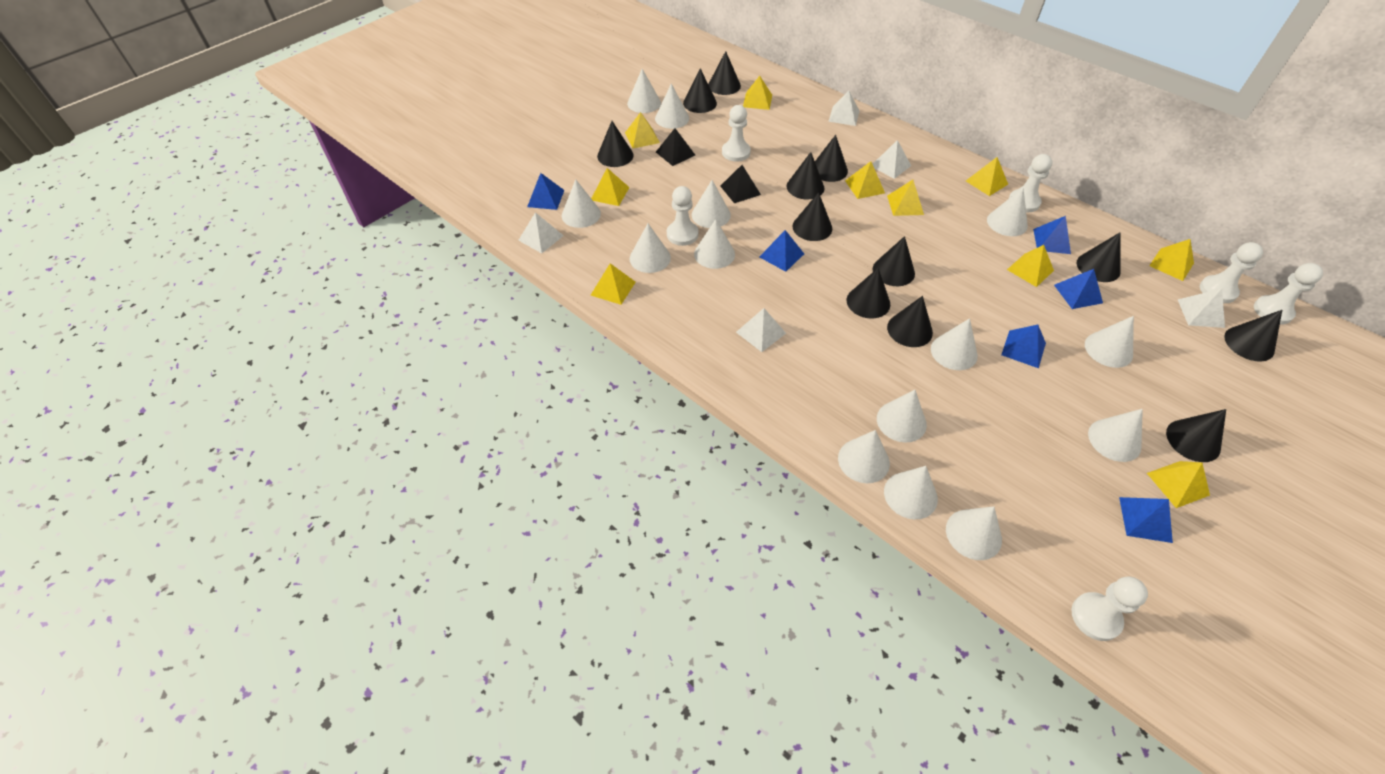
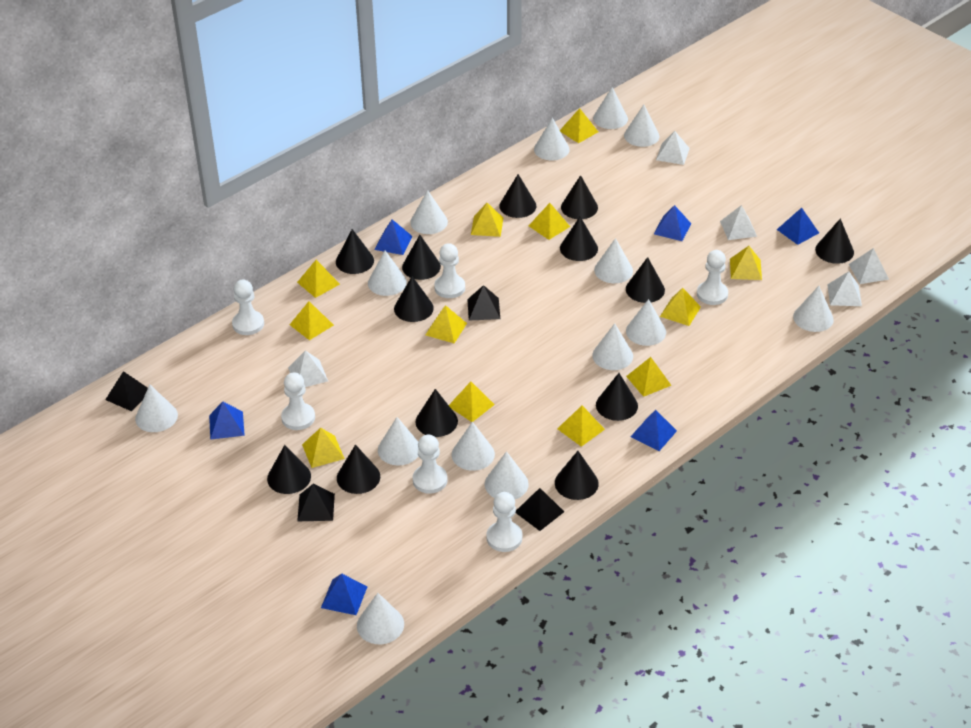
black cone: [597,121,634,167] [683,68,717,113] [708,51,741,95] [787,152,824,200] [793,192,832,241] [815,135,848,182] [846,268,890,319] [873,236,915,286] [887,296,933,347] [1077,232,1121,282] [1166,409,1226,462] [1224,310,1282,362] = 12 -> [267,445,311,494] [336,229,374,274] [337,445,380,494] [394,276,434,322] [402,235,441,280] [416,389,458,437] [499,174,536,218] [555,451,599,500] [560,217,598,261] [561,175,598,219] [596,373,638,421] [626,257,665,303] [815,218,854,264] = 13
black pyramid: [656,128,695,166] [720,165,761,203] = 2 -> [105,371,148,411] [297,484,335,521] [467,285,500,321] [516,488,564,531] = 4
yellow pyramid: [591,168,630,206] [591,263,636,305] [625,112,660,149] [743,76,772,110] [845,161,885,199] [887,180,924,216] [966,157,1008,196] [1007,245,1054,287] [1147,461,1210,508] [1149,239,1194,281] = 10 -> [289,301,334,340] [297,260,340,298] [302,428,345,468] [426,305,467,343] [449,382,495,422] [471,203,503,237] [529,203,570,240] [557,405,605,447] [560,108,598,143] [626,357,672,397] [660,288,701,326] [730,246,762,280] = 12

